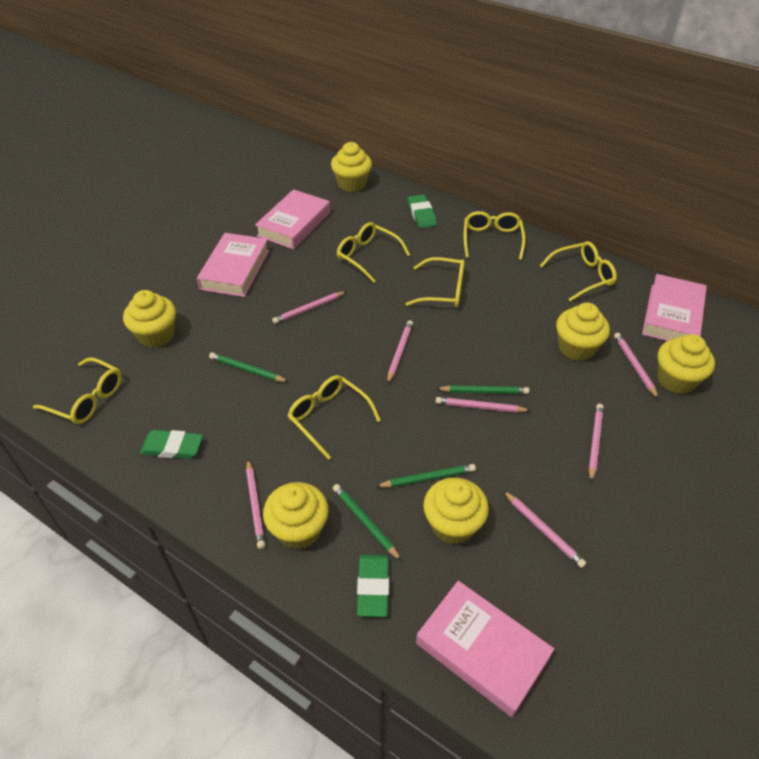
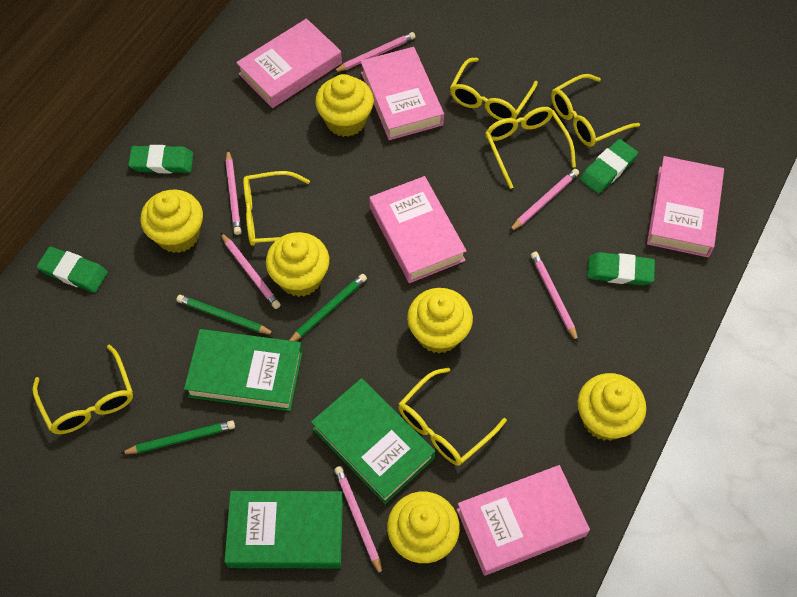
green book: none = 0 -> [184,329,303,411] [224,491,343,569] [311,378,435,504] = 3
green eraser: [140,430,203,459] [357,555,389,617] [408,195,437,228] = 3 -> [37,247,108,293] [128,145,194,173] [580,139,638,194] [587,252,655,285] = 4
green pencil: [209,352,289,382] [333,484,402,561] [376,464,476,488] [436,385,529,394] = 4 -> [120,420,235,454] [176,295,275,335] [289,274,367,341] = 3
pink book: [197,233,269,297] [255,189,330,250] [416,581,554,717] [642,274,707,341] = 4 -> [236,19,342,108] [360,47,444,140] [369,176,467,283] [457,465,590,576] [647,156,724,257] = 5
pink pencil: [246,459,265,549] [272,291,347,324] [387,320,413,384] [436,397,531,413] [503,490,586,568] [589,404,603,482] [614,333,659,399] = 7 -> [220,232,281,309] [225,150,241,235] [333,32,415,72] [334,466,383,577] [509,169,579,232] [531,252,578,342] = 6

